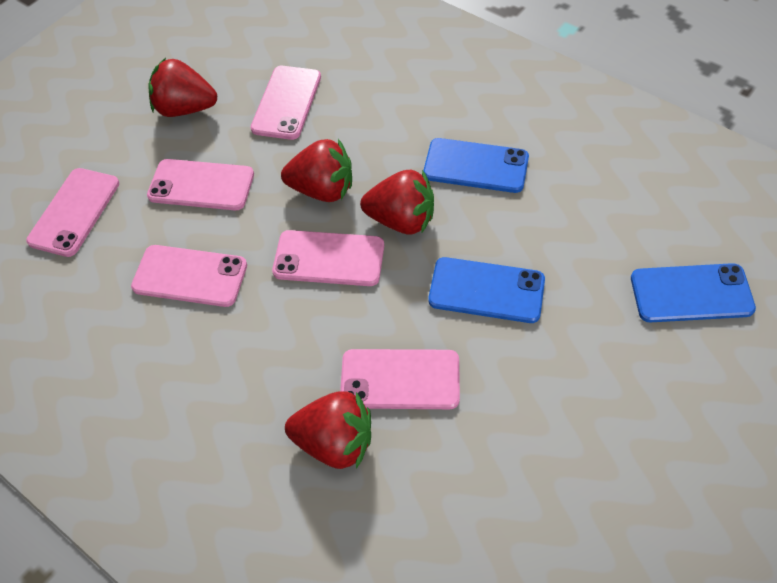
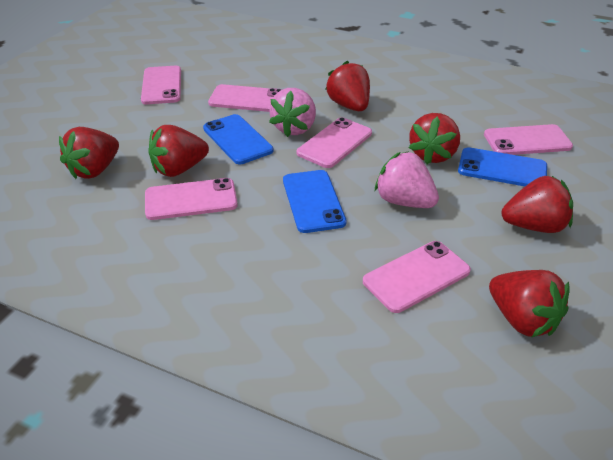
pink strawberry: none = 0 -> [269,88,316,137] [375,151,439,208] = 2
red strawberry: [149,58,217,117] [281,139,352,202] [285,391,371,469] [360,170,434,235] = 4 -> [59,127,119,179] [148,125,209,177] [325,60,370,111] [409,113,460,165] [489,270,570,338] [502,176,573,233] = 6

